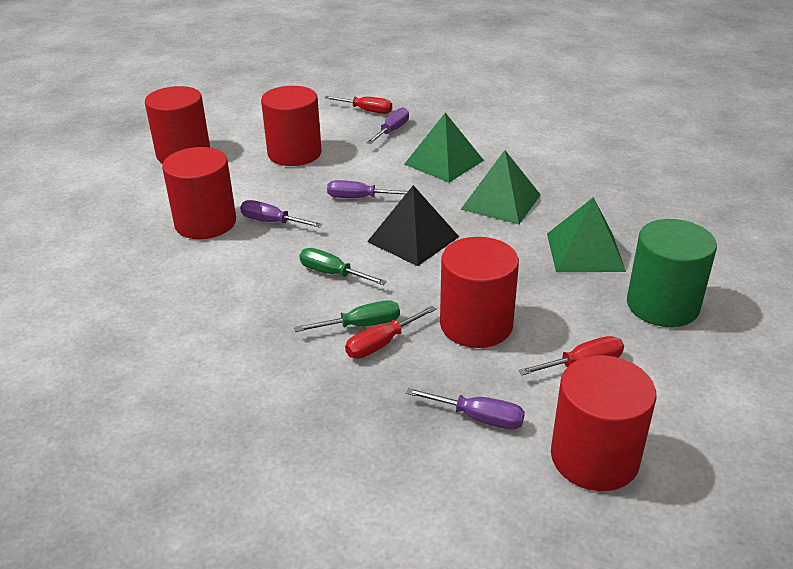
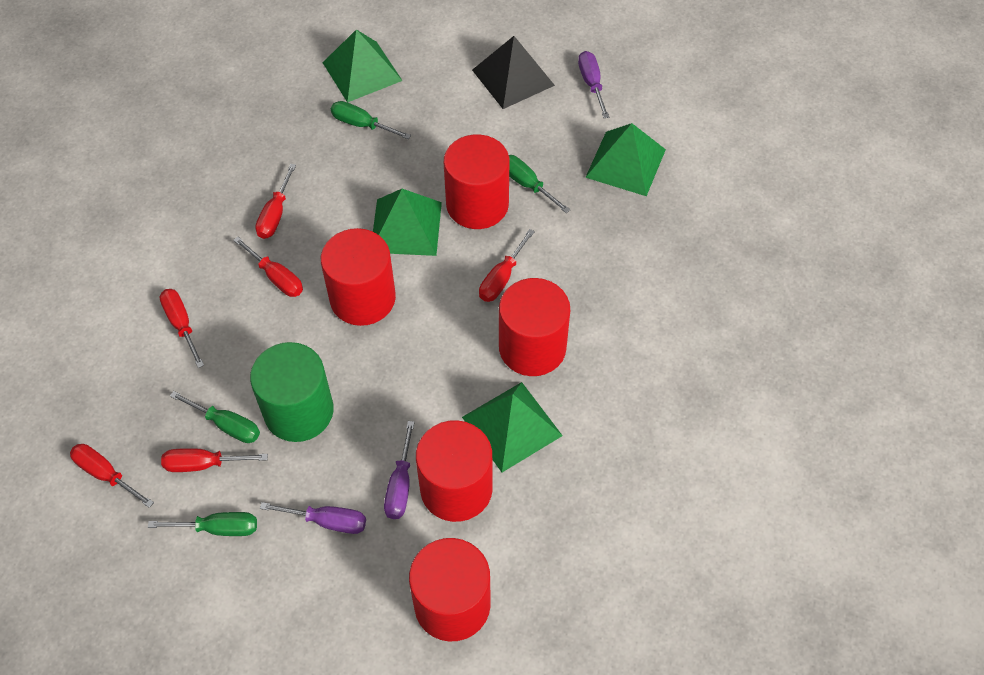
green pyramid: [404,113,484,182] [460,150,541,224] [547,197,626,272] = 3 -> [323,30,402,102] [373,189,442,256] [462,382,563,472] [585,123,666,196] = 4
green screwdriver: [294,300,400,332] [300,248,387,285] = 2 -> [148,512,257,536] [170,391,260,443] [331,101,411,139] [509,155,570,213] = 4
purple screwdriver: [240,200,323,228] [327,180,408,198] [366,107,409,144] [406,388,525,430] = 4 -> [260,502,366,534] [384,421,415,519] [578,51,609,118] = 3
red screwdriver: [324,96,392,114] [345,306,436,359] [519,336,624,375] = 3 -> [70,444,154,508] [160,289,204,368] [161,448,268,472] [233,237,303,297] [255,164,296,239] [479,229,535,302] = 6

